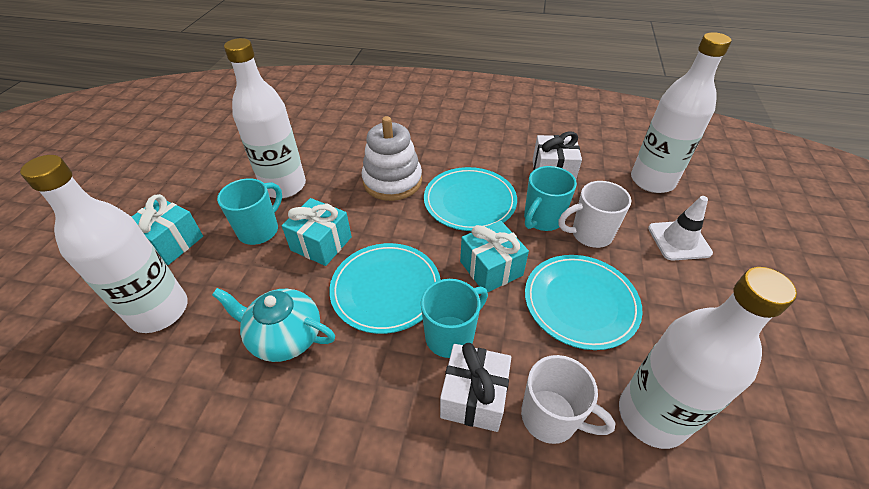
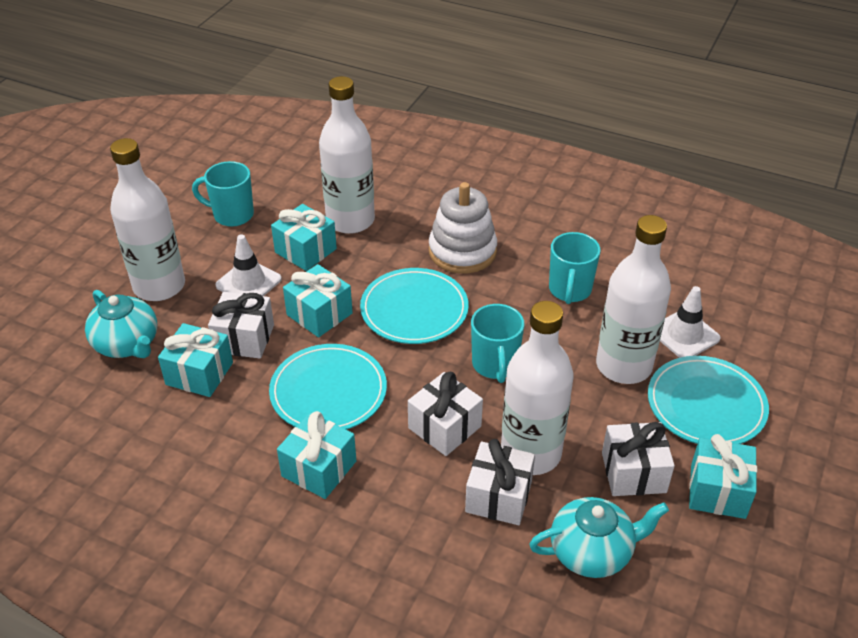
turquoise gift: [132,194,203,265] [282,198,352,266] [460,221,529,293] = 3 -> [158,323,233,397] [271,204,337,271] [277,411,356,499] [283,264,353,337] [689,434,757,519] = 5
turquoise teapot: [212,288,335,362] = 1 -> [85,290,157,358] [529,497,669,578] = 2
white gift: [440,343,511,432] [533,131,582,179] = 2 -> [208,292,274,359] [408,372,483,456] [465,439,535,525] [602,422,675,496] = 4
white mug: [521,355,616,444] [558,181,631,248] = 2 -> none = 0
white traffic cone: [648,196,713,260] = 1 -> [215,234,282,296] [660,286,721,358] = 2

